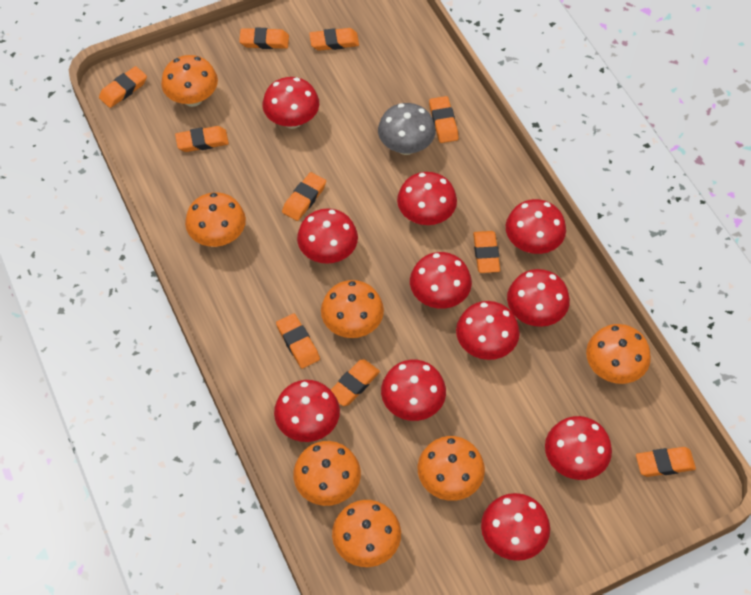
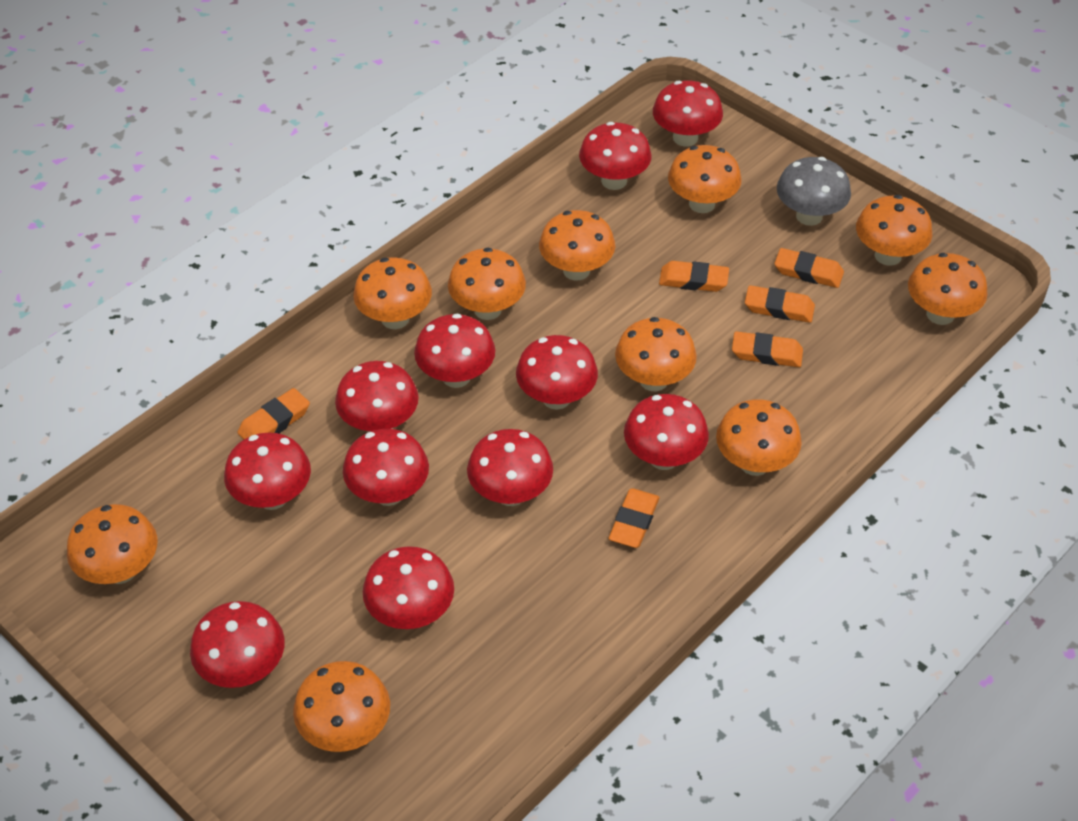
orange eraser: [99,66,147,108] [175,126,229,152] [239,28,289,49] [276,314,320,369] [282,172,326,221] [309,28,359,51] [331,359,380,406] [429,96,458,143] [473,231,500,273] [636,447,696,477] = 10 -> [237,388,310,439] [609,489,659,548] [659,261,729,292] [732,331,803,367] [745,285,815,323] [774,248,844,288] = 6
orange mushroom: [161,55,218,107] [185,192,246,247] [293,441,361,506] [321,280,384,338] [332,500,401,567] [418,436,485,501] [586,324,651,384] = 7 -> [67,504,158,584] [293,661,390,752] [353,257,432,329] [448,248,526,320] [539,210,615,281] [615,317,697,391] [668,145,741,213] [716,399,802,476] [856,195,932,266] [908,253,988,325] = 10

